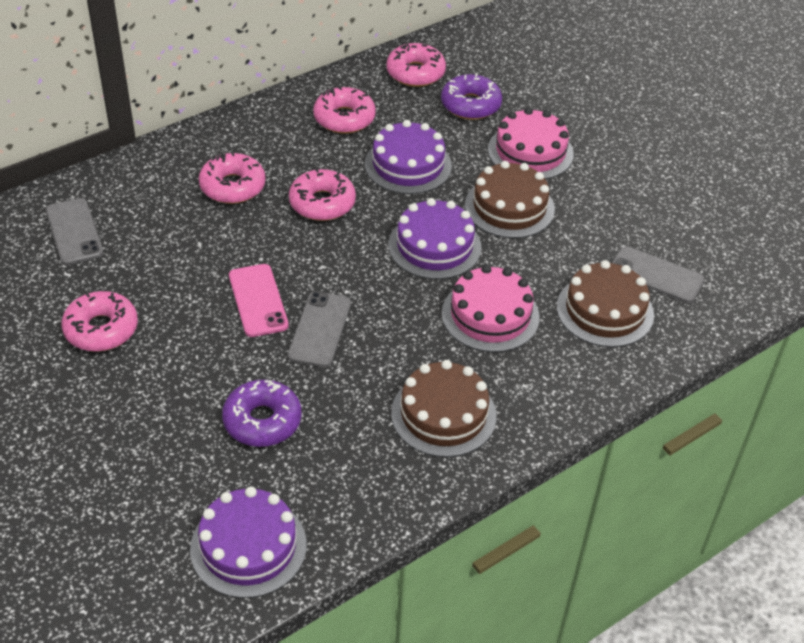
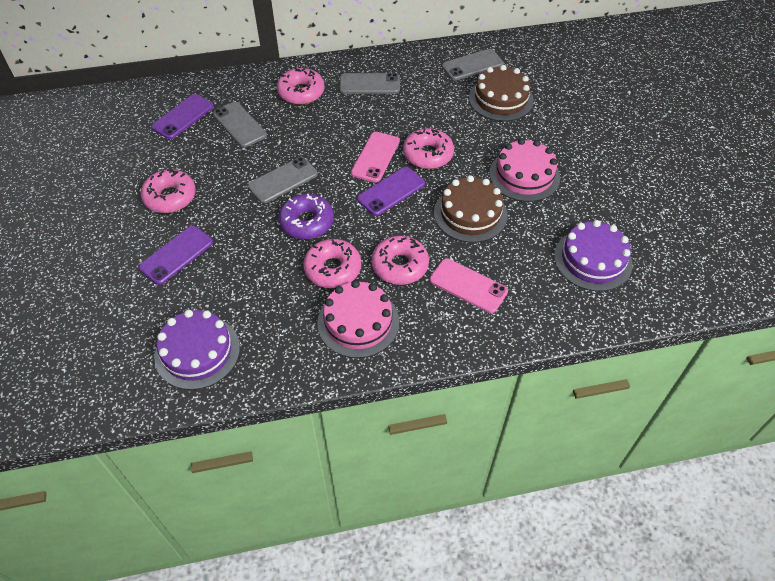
brown cake: [391,360,497,457] [465,161,555,238] [557,260,654,347] = 3 -> [434,175,508,243] [469,65,534,121] = 2
grey phone: [46,198,103,265] [288,291,351,367] [612,246,705,303] = 3 -> [213,102,267,148] [248,157,318,203] [339,73,400,94] [442,49,503,81] = 4
pink phone: [229,264,289,337] = 1 -> [351,132,400,183] [429,258,508,313] = 2
purple cake: [190,486,307,598] [365,120,452,194] [389,198,481,279] = 3 -> [154,310,240,390] [554,220,633,291] = 2
purple donut: [222,380,302,447] [441,73,502,120] = 2 -> [279,194,334,239] = 1
purple phone: none = 0 -> [139,226,213,285] [151,94,214,139] [357,167,425,216] = 3

